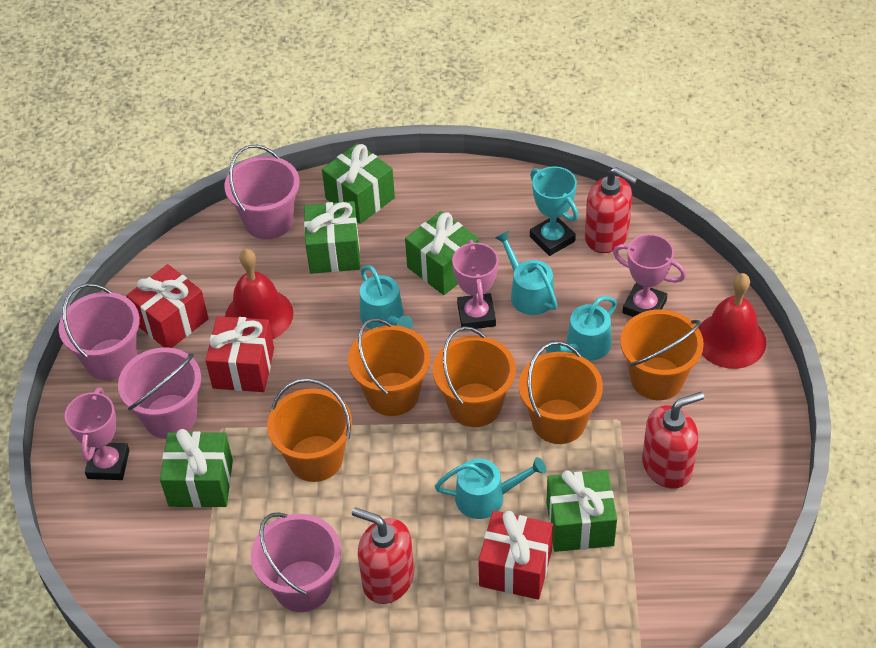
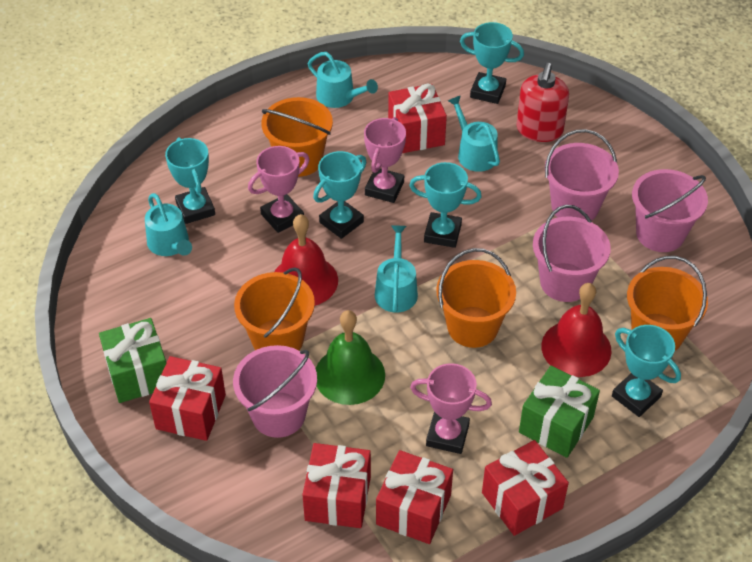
green bell: none = 0 -> [316,310,385,405] = 1
green gift: [160,429,233,508] [304,201,360,274] [322,143,395,224] [405,211,479,295] [546,470,617,552] = 5 -> [99,318,166,403] [519,366,600,458] = 2
orange bucket: [267,378,352,482] [348,318,431,416] [433,326,516,427] [519,341,603,444] [620,309,704,400] = 5 -> [234,267,315,350] [261,97,333,177] [436,248,516,348] [627,256,708,351] = 4
red gift: [126,264,209,348] [205,316,274,392] [478,511,553,600] = 3 -> [149,356,226,441] [302,443,371,528] [376,450,453,544] [388,84,447,153] [482,440,569,536] = 5
red soap dispenser: [352,507,414,604] [585,167,638,253] [642,392,704,489] = 3 -> [516,63,569,142] = 1
turquoise trophy: [530,166,578,256] = 1 -> [165,137,215,224] [313,151,367,239] [409,162,482,248] [460,22,524,104] [612,325,681,417] = 5

